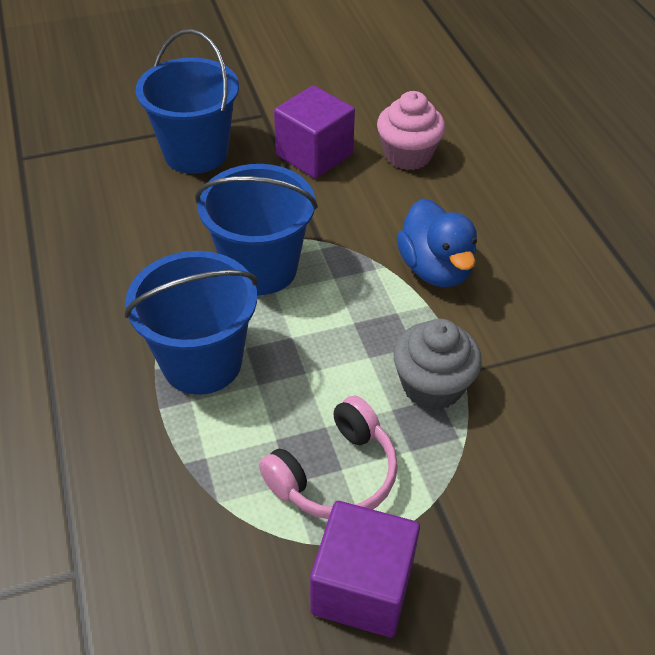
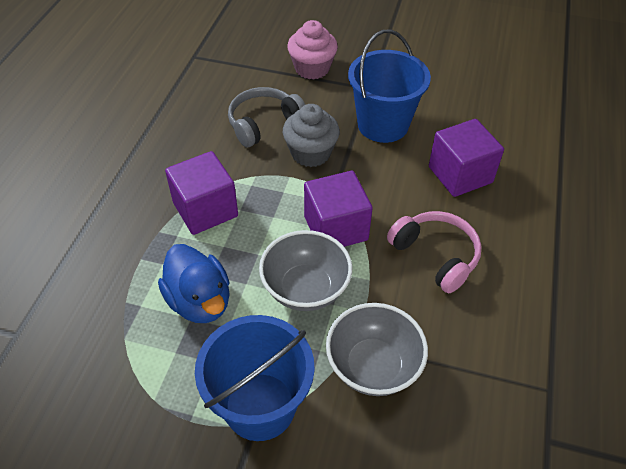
blue bucket: [124,251,257,395] [136,29,239,174] [195,164,318,295] = 3 -> [195,315,314,441] [348,29,431,143] = 2
grey bowl: none = 0 -> [259,230,353,311] [326,303,428,396] = 2
grey headphones: none = 0 -> [228,87,305,147] = 1
purple cube: [274,85,355,179] [310,501,420,638] = 2 -> [165,151,238,235] [304,171,373,247] [429,119,504,197] = 3

